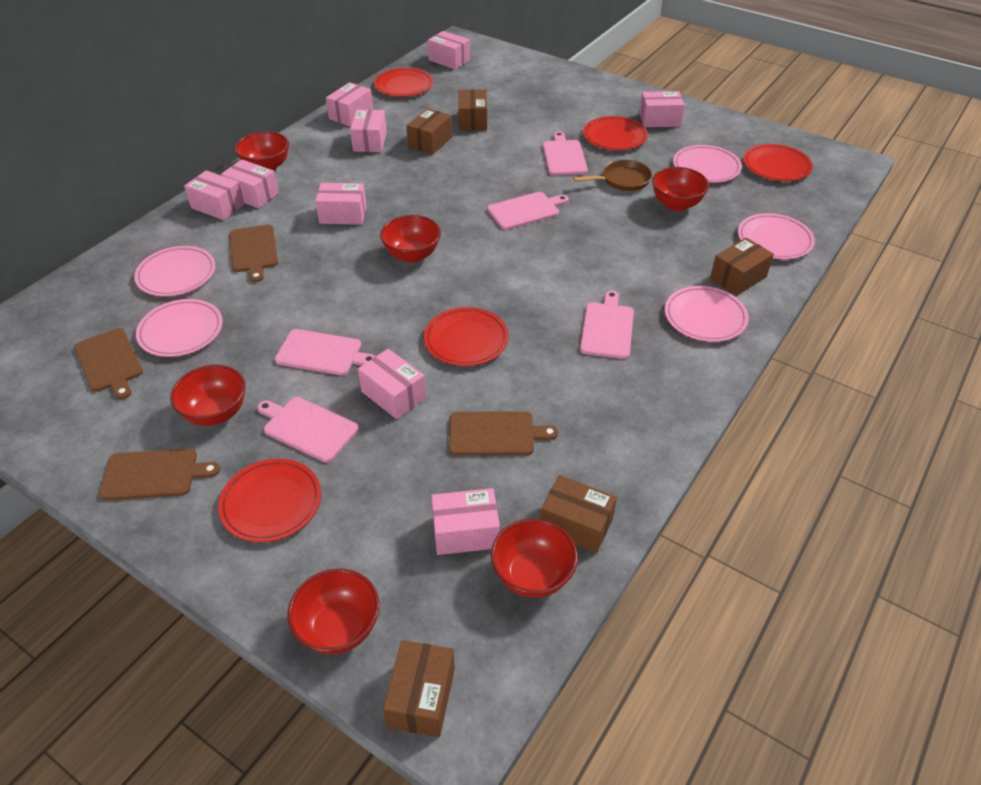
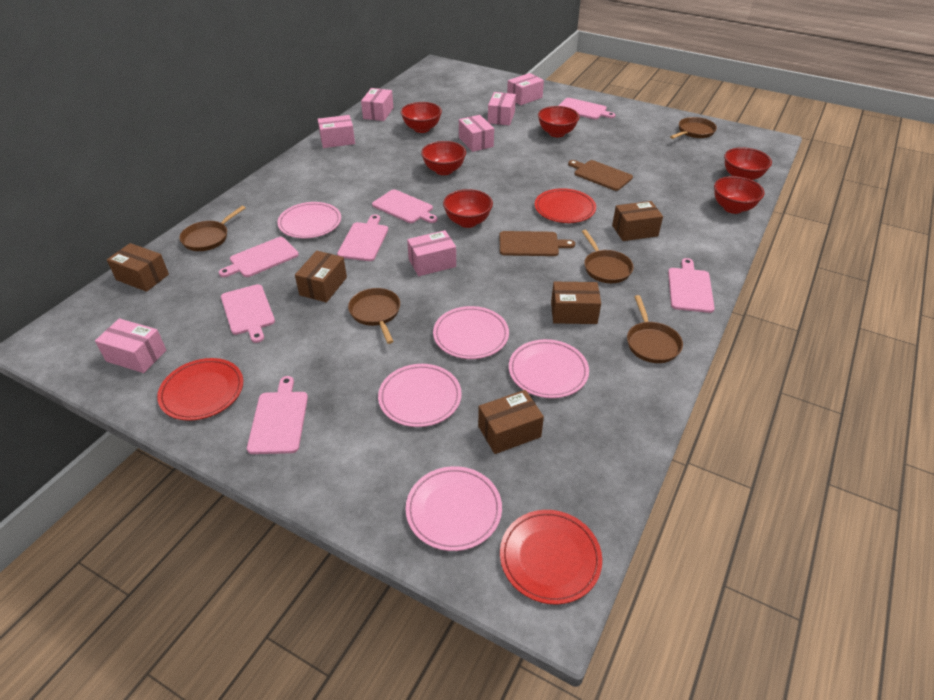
brown cutting board: [74,328,143,399] [99,448,220,501] [230,225,278,282] [449,411,558,456] = 4 -> [500,231,575,256] [568,160,633,191] = 2
brown pan: [573,160,652,191] = 1 -> [179,206,245,251] [348,288,400,344] [582,230,634,283] [627,295,683,363] [670,117,717,139] = 5
pink box: [184,170,244,220] [221,159,279,208] [315,183,367,225] [326,82,373,127] [350,110,387,152] [358,349,426,419] [428,31,470,70] [431,488,500,555] [639,91,685,127] = 9 -> [95,318,166,373] [318,115,355,148] [361,88,393,121] [407,230,456,276] [459,115,494,152] [488,92,516,126] [507,73,544,105] = 7
pink cutting board: [257,397,359,462] [275,329,376,375] [487,192,569,230] [542,131,588,175] [580,291,634,359] = 5 -> [219,237,299,277] [221,284,275,343] [247,376,308,454] [337,214,388,261] [372,189,437,223] [559,98,616,119] [668,258,715,313] = 7
red plate: [218,459,321,543] [374,68,434,97] [424,307,509,366] [583,116,648,151] [743,144,813,181] = 5 -> [157,358,243,421] [500,510,602,604] [535,188,596,223] = 3

